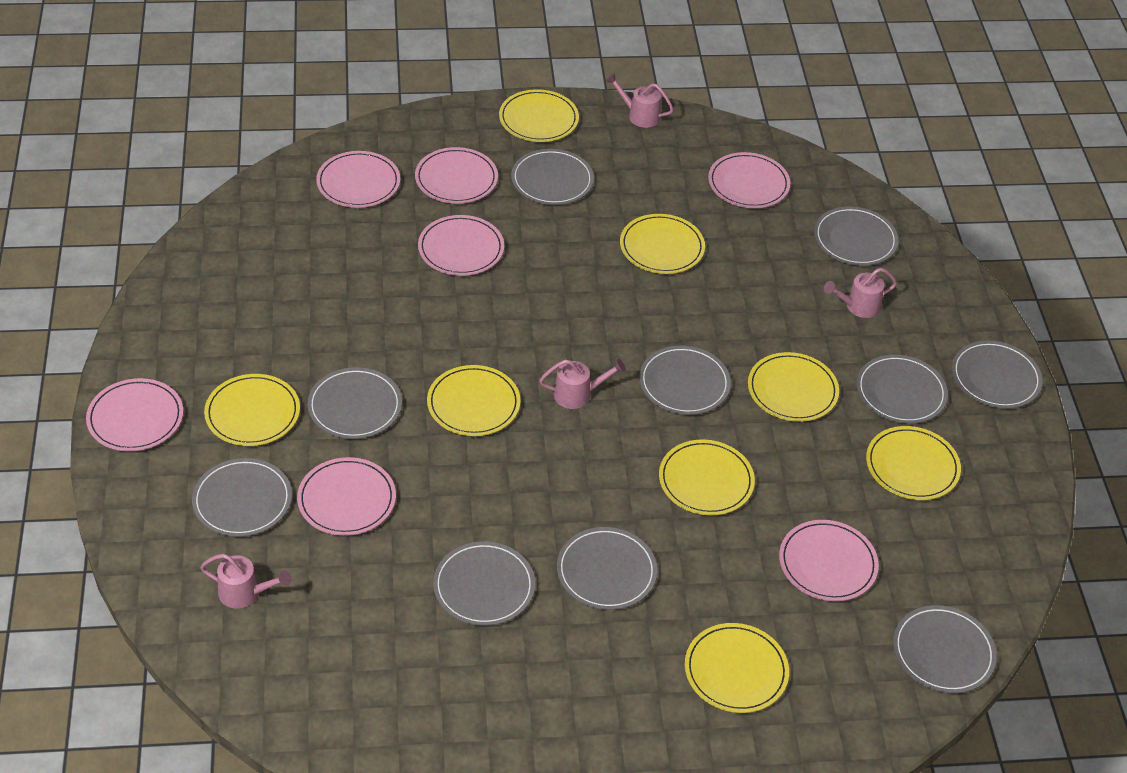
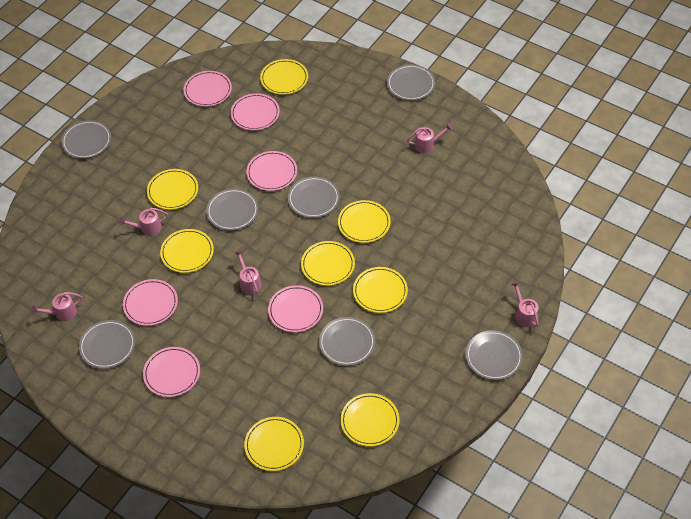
grey plate: [192,458,292,537] [307,367,402,439] [433,541,535,626] [511,149,594,205] [557,527,657,610] [639,346,731,415] [814,206,899,266] [857,354,948,424] [893,605,997,693] [952,340,1043,409] = 10 -> [61,120,111,159] [79,320,135,369] [206,189,258,230] [288,177,340,218] [319,317,375,366] [387,65,435,100] [466,330,523,380] = 7
pink plate: [86,378,183,451] [297,457,396,536] [316,151,401,208] [415,147,498,204] [418,215,504,276] [708,152,790,208] [779,520,879,601] = 7 -> [123,279,178,326] [143,347,200,397] [184,71,232,107] [231,93,280,131] [246,151,297,191] [268,285,323,332] = 6
pink watering can: [200,554,291,609] [539,359,626,409] [606,73,674,128] [824,268,897,318] = 4 -> [31,292,82,321] [119,208,168,236] [234,250,262,294] [407,123,453,153] [511,281,539,327] = 5

